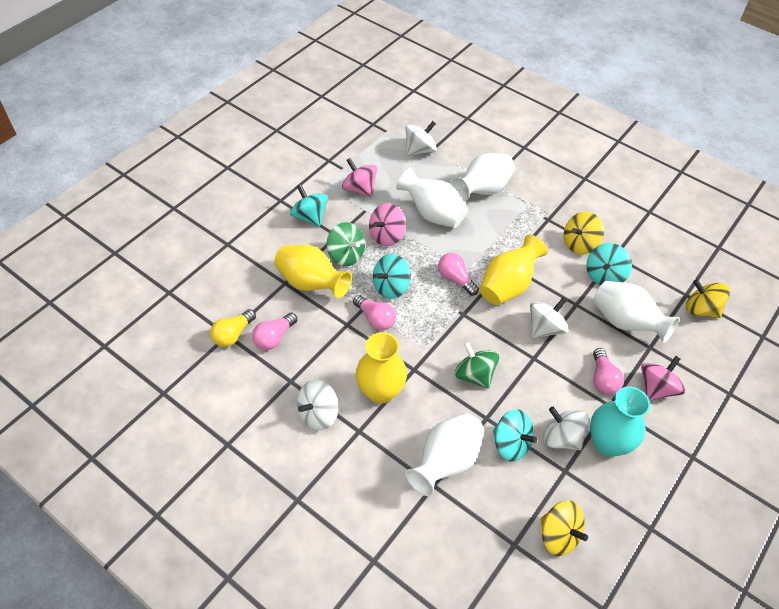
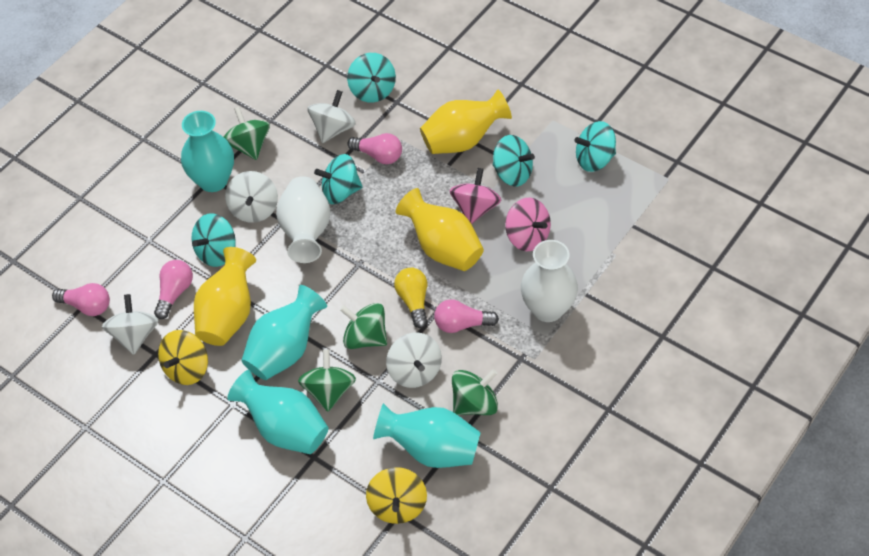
green spinning top: [327,222,365,266] [454,341,499,389] = 2 -> [224,107,270,160] [298,349,356,412] [340,303,387,349] [452,369,498,415] = 4
pink spinning top: [342,158,377,197] [369,203,406,246] [641,356,686,401] = 3 -> [449,168,501,224] [505,198,551,251] = 2
turquoise spinning top: [290,184,328,227] [373,254,411,299] [493,409,537,461] [586,243,632,286] = 4 -> [192,213,236,267] [314,154,363,204] [347,53,396,103] [493,135,535,186] [574,121,616,172] = 5
turquoise vase: [590,387,650,457] = 1 -> [181,111,234,192] [227,370,329,454] [241,285,327,380] [373,403,481,468] = 4
white vase: [396,168,468,228] [406,413,484,496] [450,153,515,202] [593,281,680,343] = 4 -> [276,176,331,263] [521,240,578,322] = 2
yellow spinning top: [541,500,588,556] [564,212,604,255] [686,279,730,318] = 3 -> [158,330,208,385] [366,467,427,524] = 2

